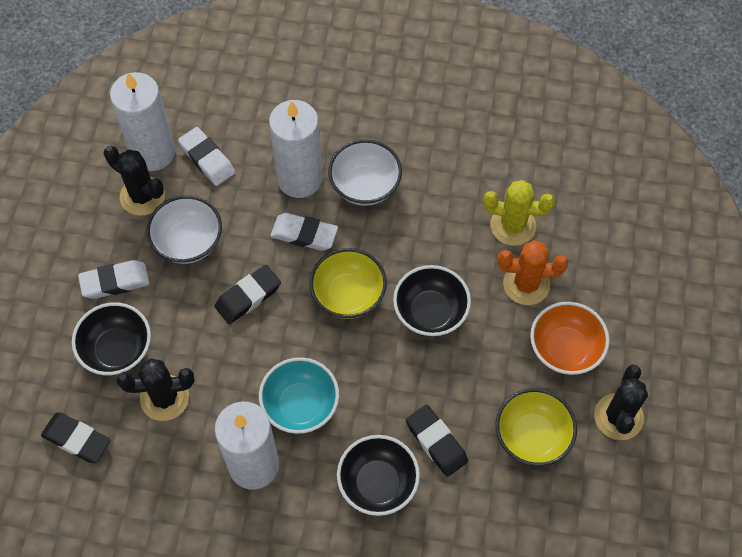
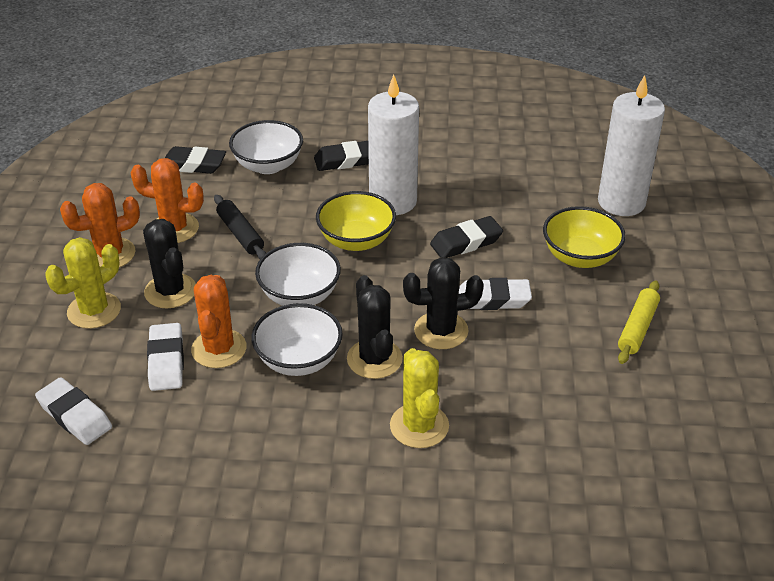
black bowl: [72,302,151,375] [337,435,420,516] [393,265,471,337] = 3 -> none = 0
black rolling pin: none = 0 -> [214,195,266,259] = 1
orange bowl: [530,302,609,375] = 1 -> none = 0
orange cactus: [498,240,568,305] = 1 -> [60,183,140,267] [130,158,204,243] [191,275,247,368] = 3
turquoise bowl: [259,357,339,434] = 1 -> none = 0
white bowl: [146,195,222,264] [328,139,402,206] = 2 -> [229,120,303,174] [251,303,343,376] [255,243,341,306] = 3
white candle: [110,72,175,171] [215,402,279,490] [269,100,323,198] = 3 -> [368,74,419,215] [598,75,665,216] = 2
yellow cactus: [483,180,555,246] = 1 -> [45,237,121,329] [390,348,449,448] = 2
yellow rolling pin: none = 0 -> [618,280,660,364] = 1

